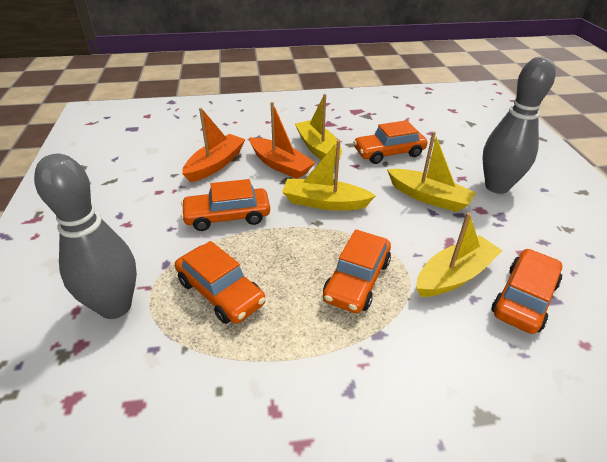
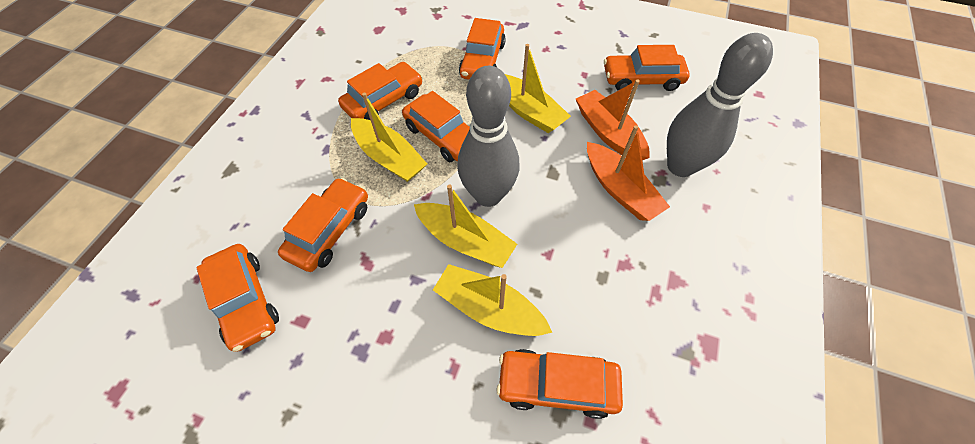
orange car: [175,241,266,324] [181,179,270,231] [323,229,391,313] [353,120,428,164] [491,249,562,334] = 5 -> [196,244,279,352] [278,178,368,272] [338,62,422,120] [402,91,470,162] [459,18,506,80] [496,349,623,419] [604,45,690,91] = 7

